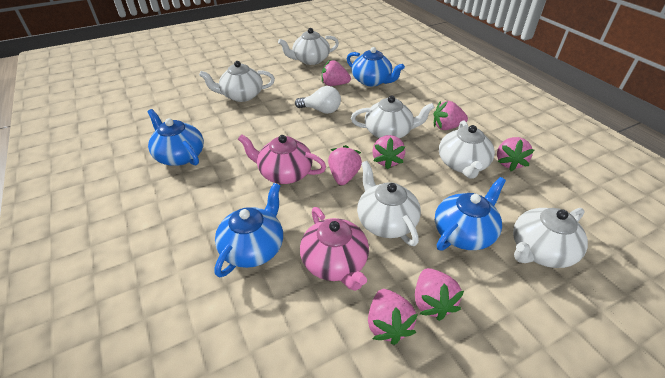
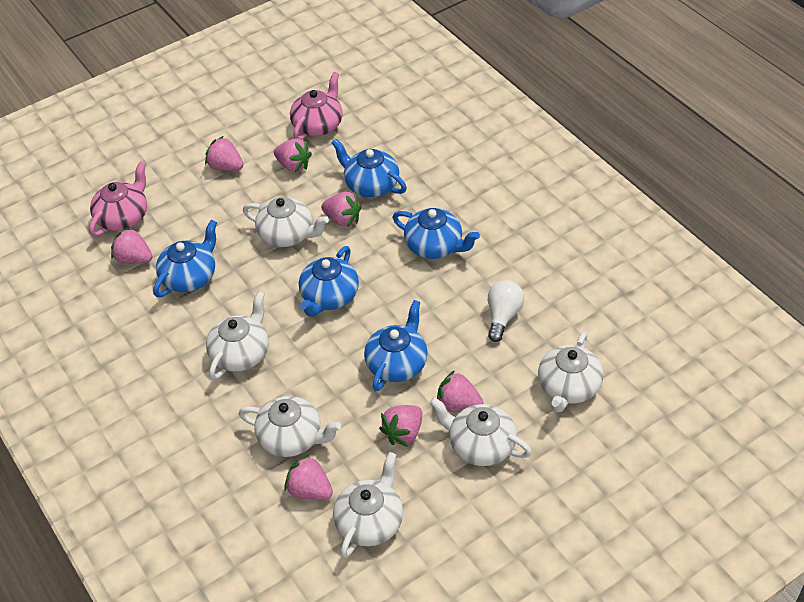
blue teapot: [148,109,204,166] [215,183,283,278] [347,47,405,86] [435,177,506,250] = 4 -> [153,220,217,297] [299,246,359,317] [332,139,407,197] [364,300,428,391] [392,208,480,259] = 5

